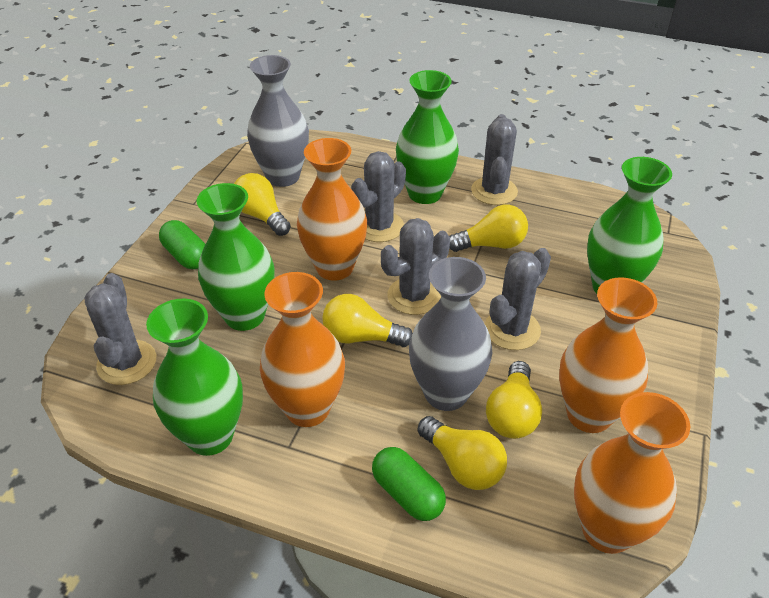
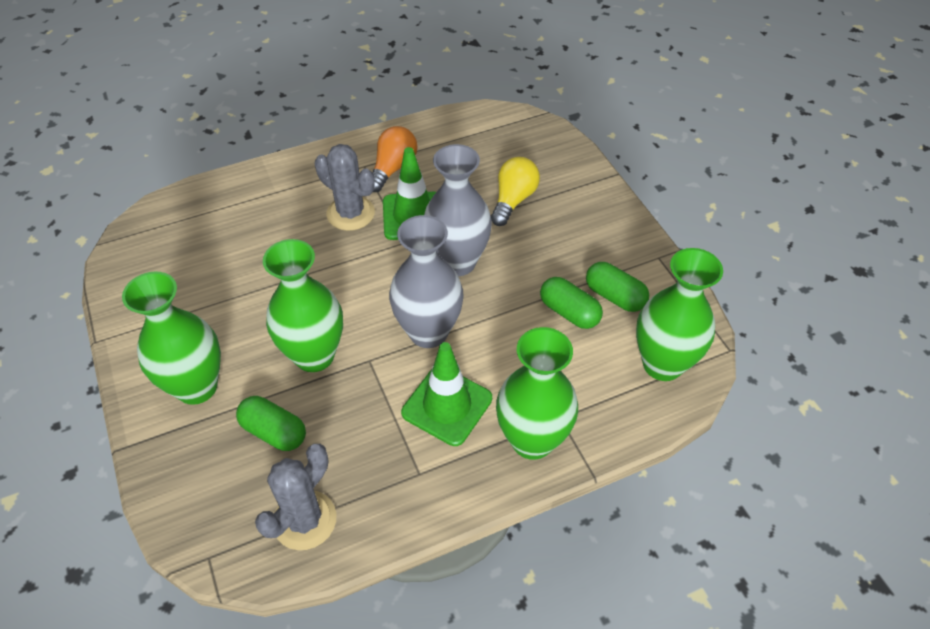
green capsule: [159,220,205,269] [372,447,446,521] = 2 -> [236,396,306,451] [540,277,603,329] [586,262,649,312] = 3
green traffic cone: none = 0 -> [383,147,436,240] [401,342,492,446] = 2
grey cactus: [84,273,156,385] [351,151,406,242] [381,218,450,315] [471,114,518,205] [485,248,551,350] = 5 -> [255,444,336,550] [315,144,375,231] = 2
orange light bulb: none = 0 -> [372,126,418,192] = 1
orange vase: [260,272,345,427] [297,138,367,281] [559,277,658,433] [574,392,690,554] = 4 -> none = 0
yellow light bulb: [234,173,291,236] [322,294,413,347] [418,416,507,490] [449,205,528,252] [486,361,542,439] = 5 -> [491,157,540,226] = 1

